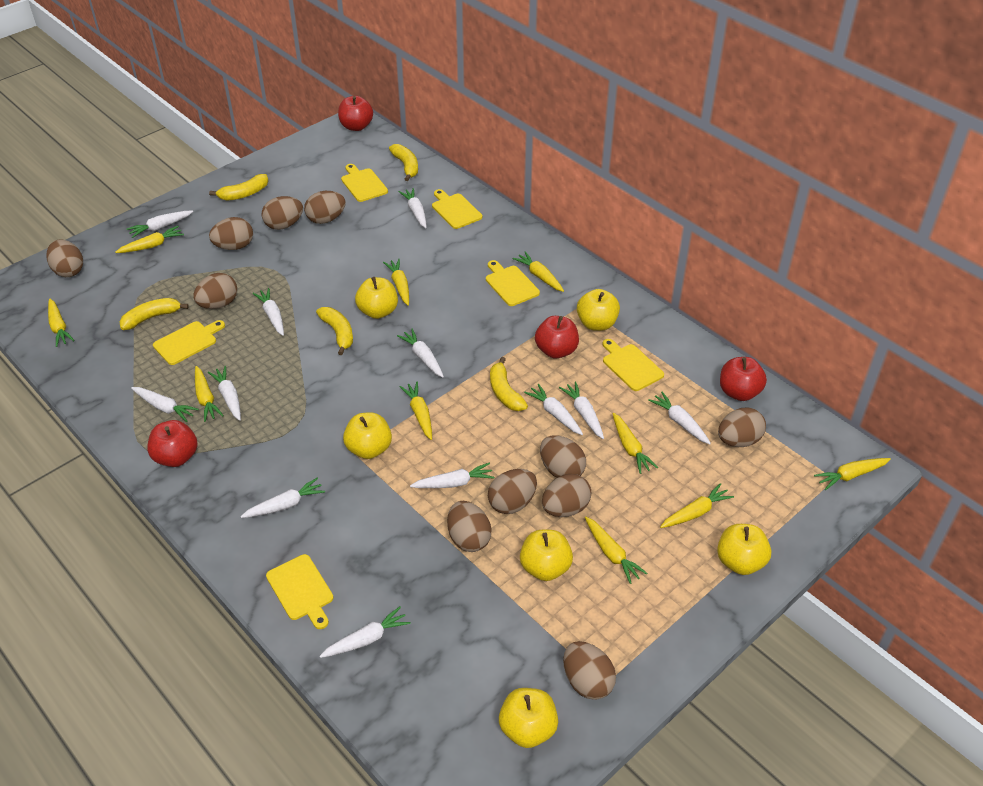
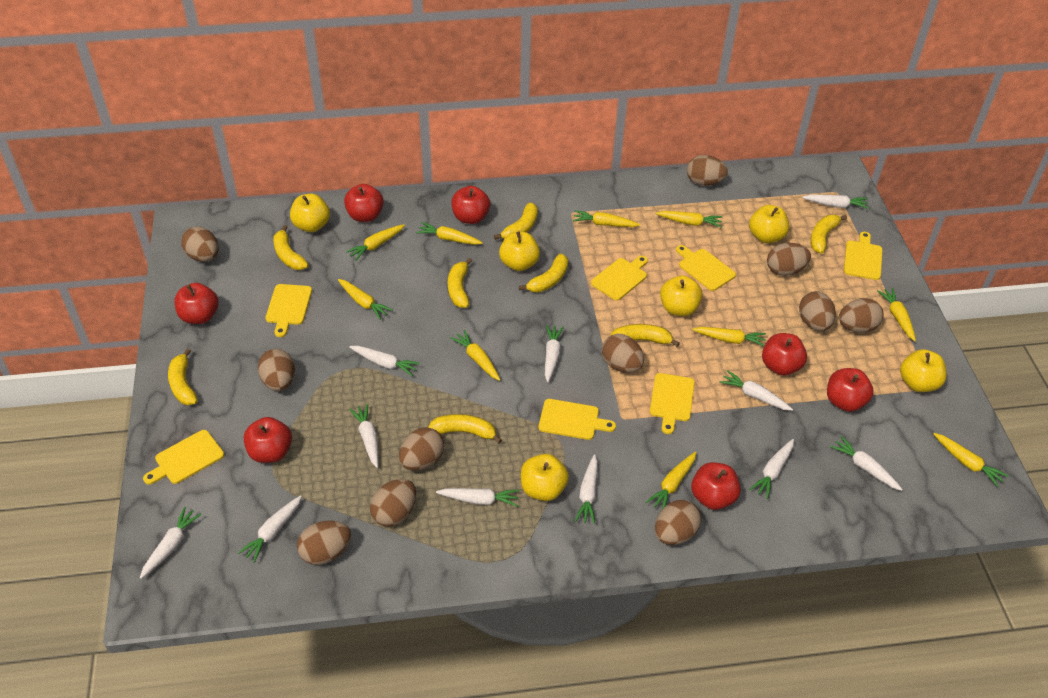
red apple: [147,420,198,467] [338,96,373,131] [535,316,579,359] [720,357,767,401] = 4 -> [174,283,219,324] [244,417,292,463] [344,184,384,222] [451,186,490,224] [691,462,741,510] [762,333,807,375] [827,368,874,412] = 7
white carrot: [126,211,193,238] [131,387,199,422] [208,366,241,421] [240,478,325,518] [252,288,284,336] [320,606,411,658] [397,329,444,378] [399,188,427,228] [410,463,494,488] [524,384,583,435] [559,382,604,439] [648,391,711,444] = 12 -> [140,507,202,579] [238,495,302,563] [349,346,420,376] [349,404,379,468] [436,488,519,507] [545,325,564,382] [575,454,598,524] [720,370,793,411] [749,439,794,499] [802,195,869,209] [830,436,903,491] = 11
yellow banana: [119,298,189,330] [209,174,268,201] [316,307,353,355] [389,144,418,181] [490,357,528,411] = 5 -> [168,348,198,405] [273,225,309,270] [428,414,502,444] [448,258,472,308] [494,203,538,240] [519,253,568,292] [610,324,680,347] [811,215,847,254] = 8
yellow cutting board: [153,320,225,365] [266,554,334,629] [341,164,388,202] [432,189,482,229] [486,260,540,306] [602,339,664,391] = 6 -> [143,430,224,485] [265,284,312,337] [539,399,616,440] [591,256,648,301] [650,373,695,434] [676,245,736,291] [844,232,883,280] = 7

